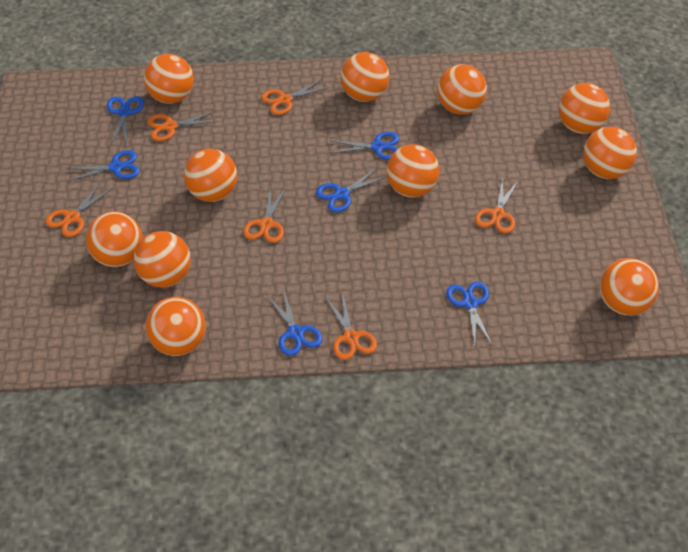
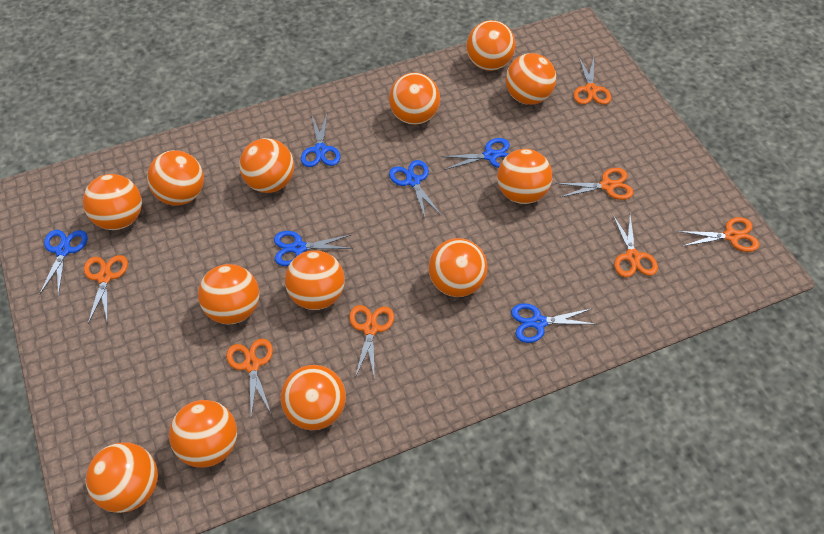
orange ball: [86,212,143,267] [133,231,191,288] [144,54,194,104] [146,297,206,356] [184,149,237,202] [341,52,390,102] [387,144,439,197] [437,64,487,115] [559,83,610,134] [583,127,637,179] [600,258,659,316] = 11 -> [83,174,142,230] [86,442,158,513] [147,150,204,206] [169,400,237,468] [198,264,259,324] [239,138,294,193] [281,365,346,430] [285,250,345,310] [389,72,440,125] [429,238,488,297] [467,20,515,71] [497,149,552,204] [506,53,556,105] = 13
orange scissors: [45,183,113,237] [147,111,219,141] [243,188,286,243] [261,79,330,115] [326,295,377,360] [475,177,519,233] = 6 -> [84,255,128,324] [226,339,273,416] [349,305,394,380] [556,168,634,200] [573,58,611,105] [613,215,658,277] [677,217,759,252] = 7

